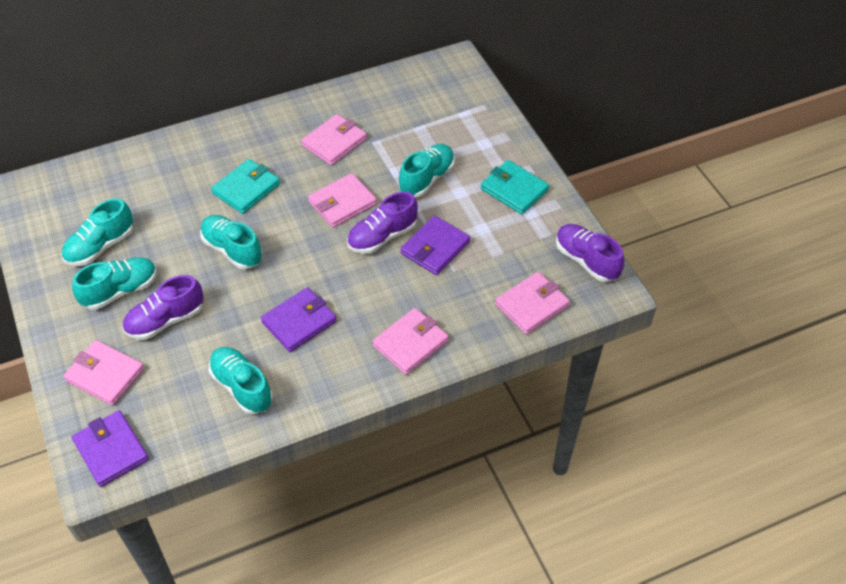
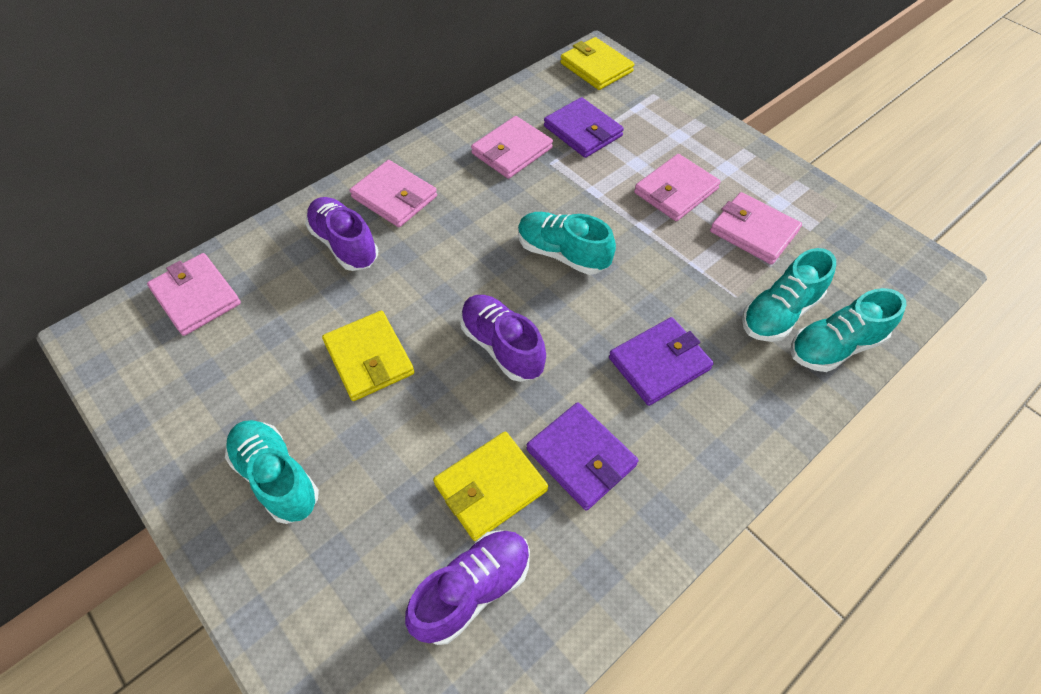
turquoise shoe: [61,198,133,266] [72,257,157,310] [200,215,262,269] [208,347,273,414] [399,144,455,197] = 5 -> [225,420,319,524] [518,212,616,275] [742,248,836,342] [790,288,907,372] = 4
turquoise wallet: [211,159,280,214] [481,160,549,214] = 2 -> none = 0
yellow wallet: none = 0 -> [322,311,414,401] [433,432,548,541] [560,37,634,90] = 3

